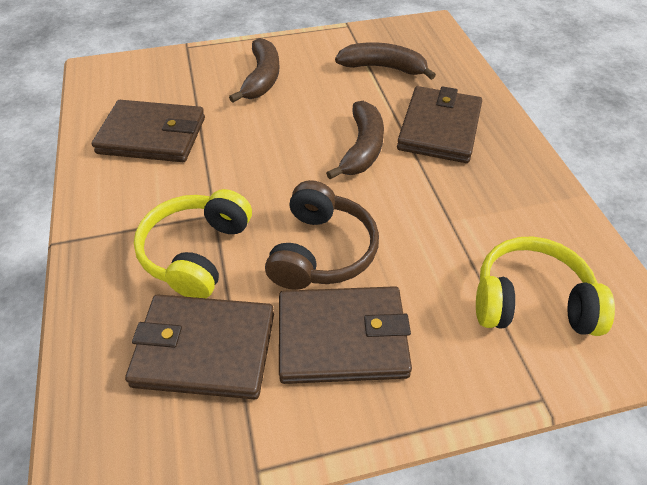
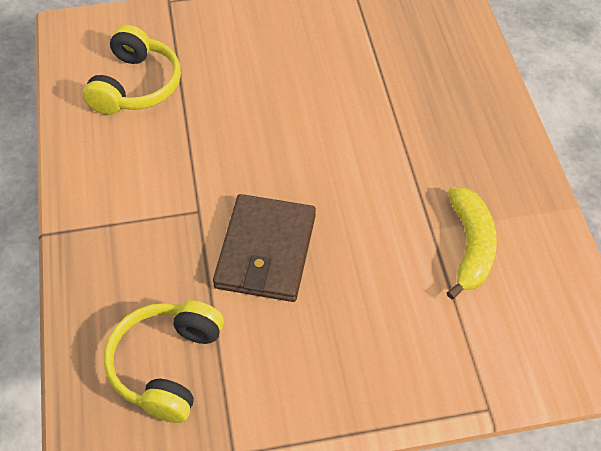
brown banana: [229,38,279,103] [326,101,384,179] [335,42,436,80] = 3 -> none = 0
brown headphones: [265,180,379,290] = 1 -> none = 0
brown wallet: [92,100,205,162] [125,294,274,399] [279,286,412,384] [397,86,482,163] = 4 -> [213,194,316,302] = 1
yellow banana: none = 0 -> [447,187,497,300] = 1

